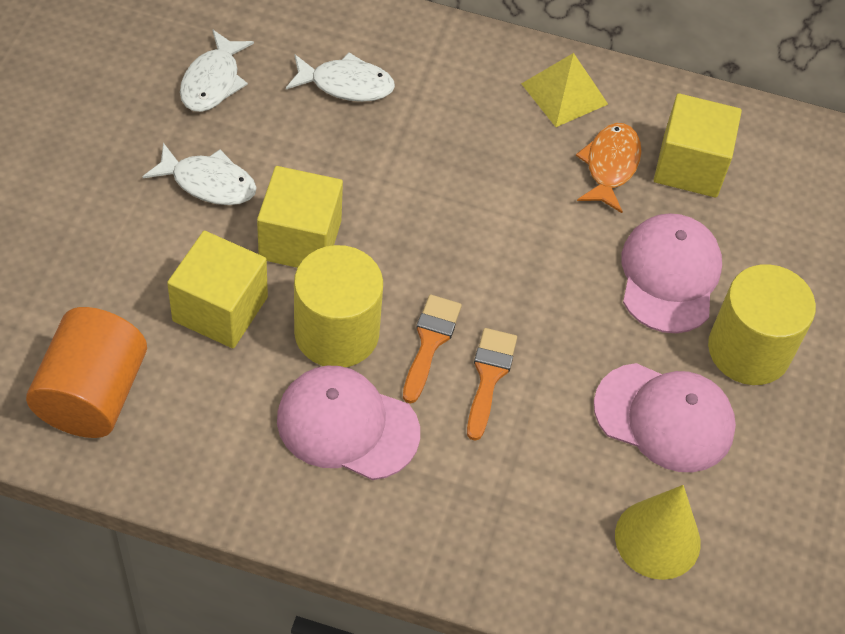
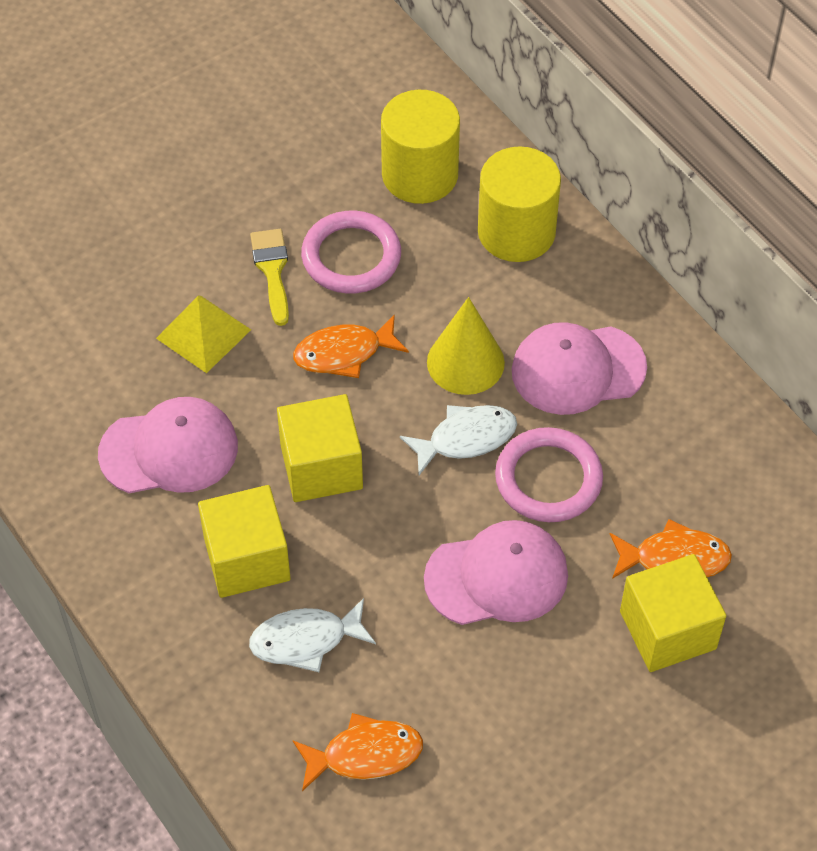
orange brush: [403,295,462,404] [467,328,517,441] = 2 -> none = 0
orange cylinder: [26,307,147,438] = 1 -> none = 0
orange fish: [576,123,642,213] = 1 -> [293,314,409,378] [293,713,423,791] [610,519,732,579] = 3
pink ring: none = 0 -> [301,211,401,294] [495,427,603,522] = 2
white fish: [143,143,257,205] [180,29,254,112] [286,52,395,102] = 3 -> [249,598,376,672] [400,405,517,475] = 2
yellow brush: none = 0 -> [250,229,289,326] = 1

